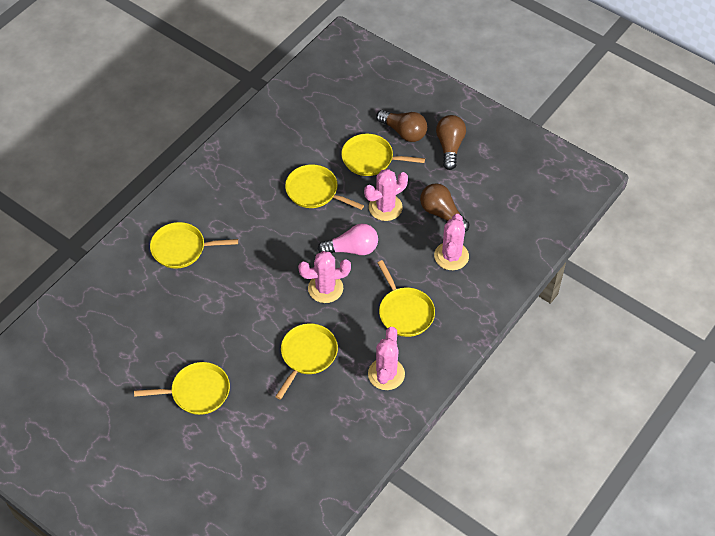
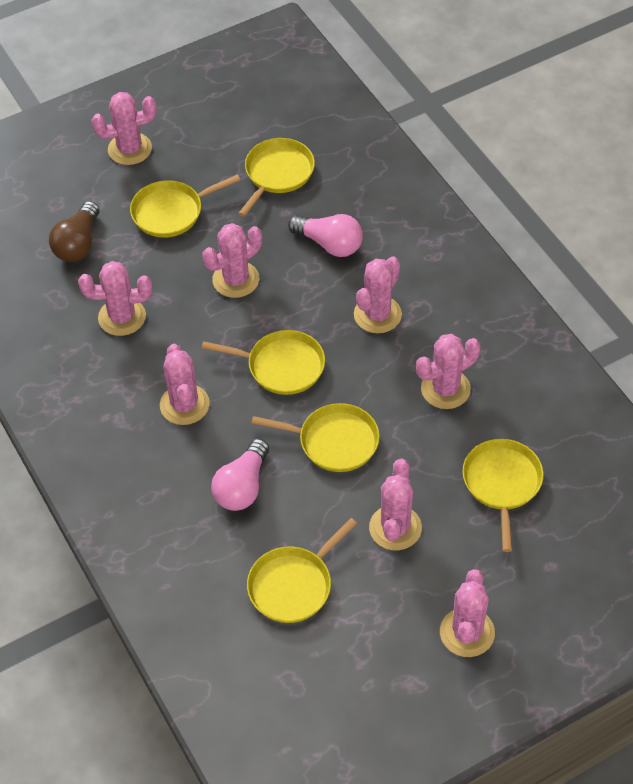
brown light bulb: [376,110,427,142] [420,183,470,232] [436,115,466,170] = 3 -> [49,201,99,262] = 1
pink cactus: [298,251,351,303] [364,169,408,221] [368,327,405,390] [434,214,469,270] = 4 -> [78,261,152,336] [92,92,157,165] [160,344,210,425] [202,223,262,298] [354,256,402,333] [369,459,422,550] [416,334,480,409] [440,569,495,657] = 8
pink light bulb: [317,224,378,255] = 1 -> [211,439,269,511] [288,214,363,257] = 2

